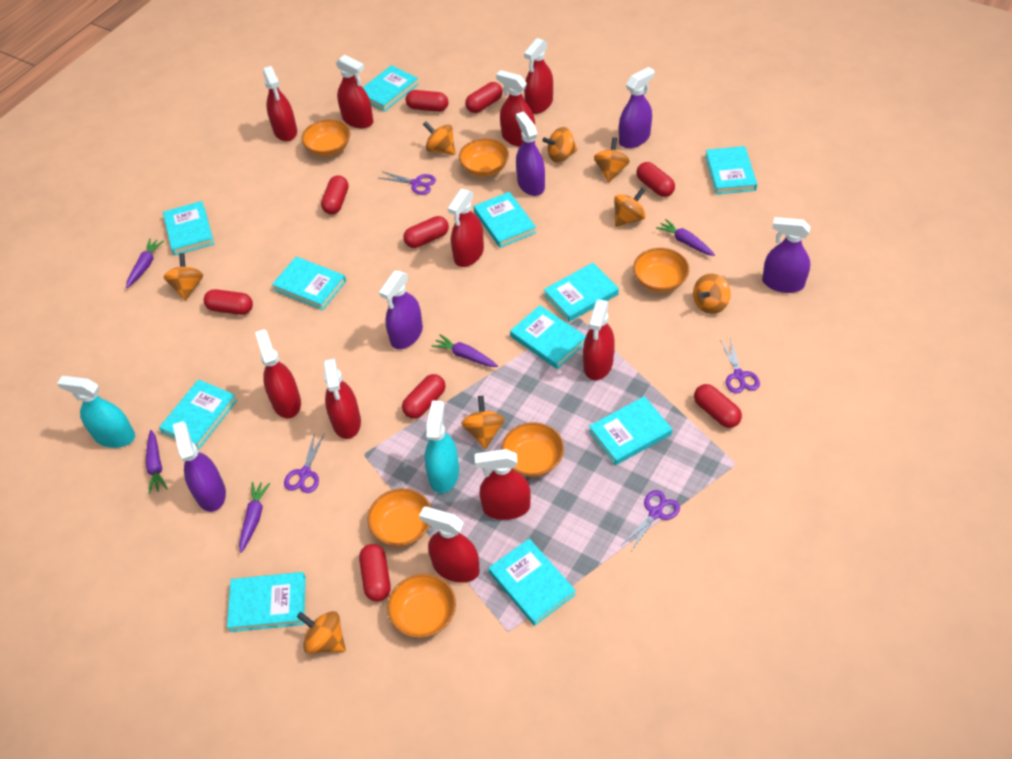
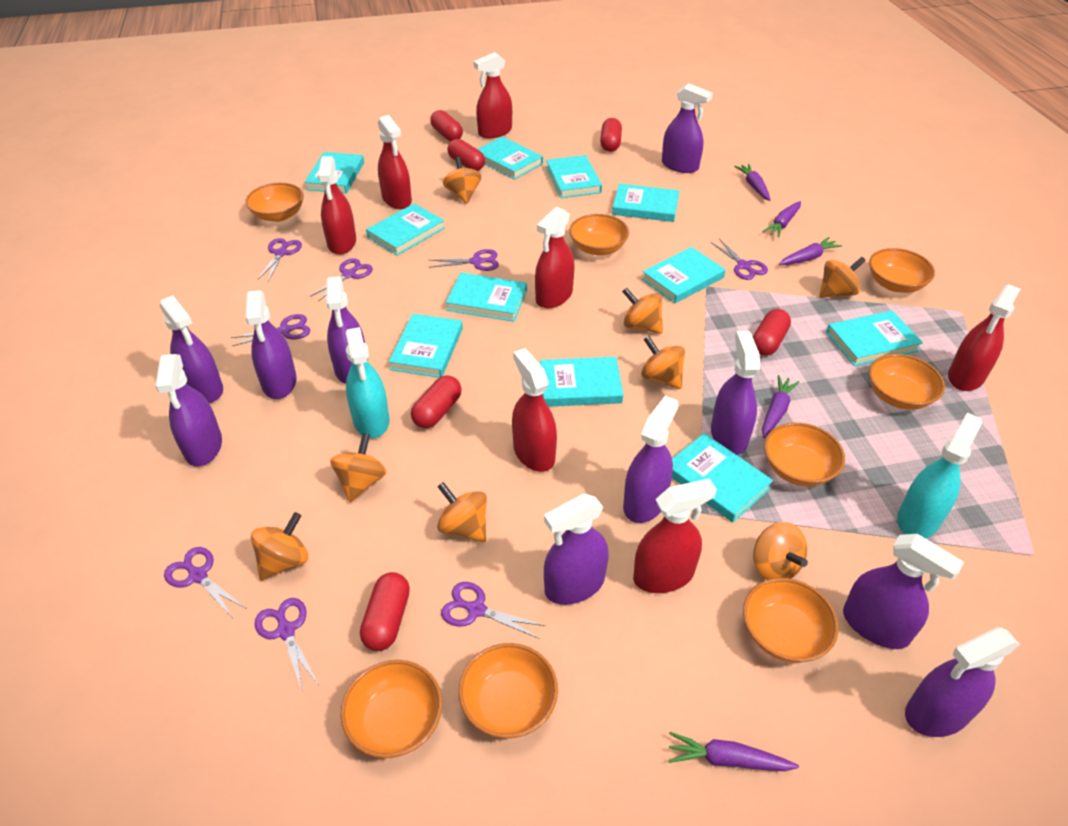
orange bowl: [302,119,350,157] [367,488,431,547] [387,574,456,638] [459,138,509,177] [501,422,564,477] [633,248,689,293] = 6 -> [245,183,304,222] [341,660,442,758] [458,643,558,738] [569,214,629,255] [743,578,839,663] [764,423,845,487] [869,248,935,293] [869,354,945,410] = 8
purple scissors: [284,432,325,493] [379,172,436,195] [623,490,680,551] [720,338,760,394] = 4 -> [164,547,247,617] [230,314,310,346] [254,598,318,691] [257,238,302,281] [310,258,373,301] [429,249,499,271] [441,582,546,639] [710,239,768,280] = 8
purple spray bottle: [173,421,226,512] [379,271,423,349] [516,112,545,196] [619,67,655,148] [762,217,810,293] = 5 -> [155,354,222,467] [160,295,223,403] [245,290,297,399] [326,277,368,384] [544,494,609,605] [623,396,679,523] [662,83,713,173] [711,331,760,455] [843,534,964,649] [905,627,1020,737] = 10
red capsule: [204,289,253,315] [321,175,349,214] [359,544,391,601] [402,374,445,419] [403,216,449,248] [406,90,448,112] [465,82,503,113] [636,162,675,197] [694,384,742,428] = 9 -> [360,572,410,651] [411,375,462,428] [430,110,463,141] [447,139,485,171] [600,118,622,152] [753,309,791,356] = 6
red spray bottle: [255,329,301,419] [263,66,297,141] [323,358,361,439] [336,54,373,128] [419,507,480,583] [448,189,484,267] [475,449,531,520] [496,70,535,147] [524,38,553,114] [583,299,615,380] = 10 -> [318,156,356,255] [378,115,412,209] [473,52,512,138] [512,348,557,472] [535,207,575,308] [633,478,717,593] [948,284,1020,391] = 7

